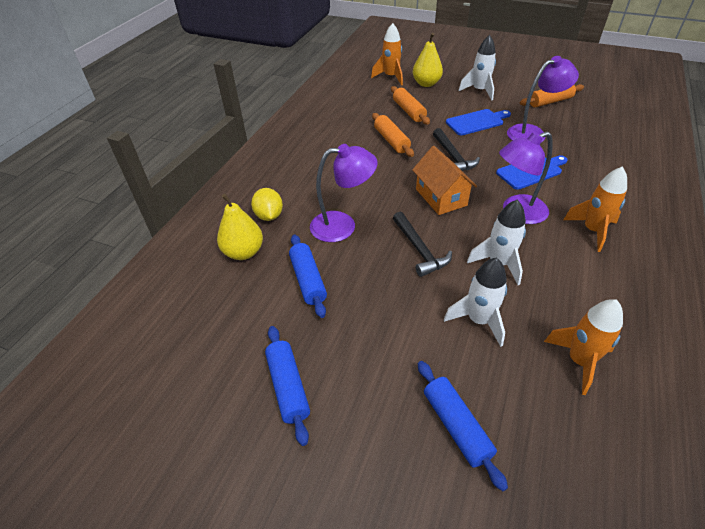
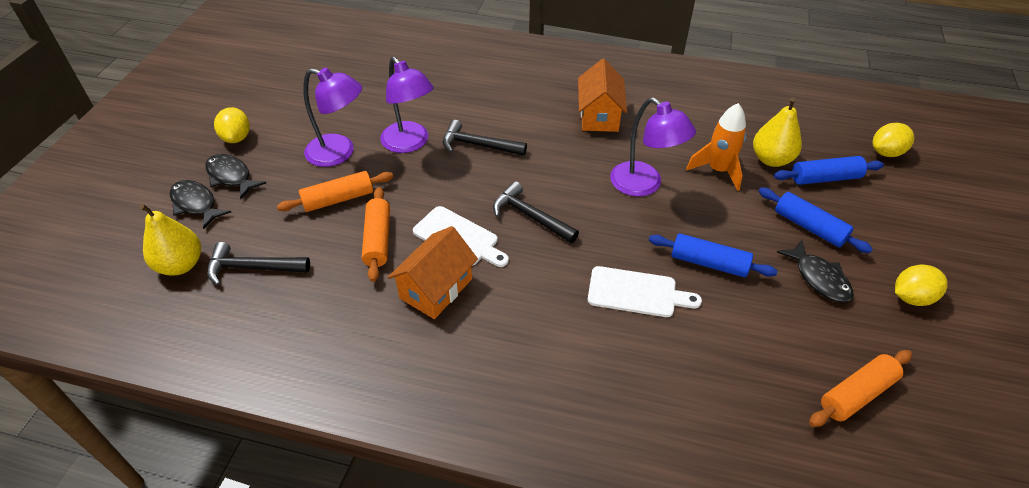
black fish: none = 0 -> [170,180,231,229] [205,154,266,199] [777,240,854,303] = 3
black hammer: [393,212,452,277] [433,128,480,171] = 2 -> [207,242,310,285] [443,120,527,156] [493,181,579,243] = 3
blue cutting board: [446,109,511,135] [496,155,568,190] = 2 -> none = 0
orange house: [412,146,477,215] = 1 -> [388,226,478,319] [578,59,627,132] = 2
orange rocket: [371,23,403,85] [544,299,623,395] [563,166,627,252] = 3 -> [686,103,746,191] = 1
white cutting board: none = 0 -> [413,206,509,267] [588,266,702,317] = 2
white rocket: [444,257,507,347] [458,35,496,100] [467,200,526,285] = 3 -> none = 0
yellow lemon: [251,188,283,221] = 1 -> [214,107,250,143] [873,123,914,157] [895,265,948,306] = 3

